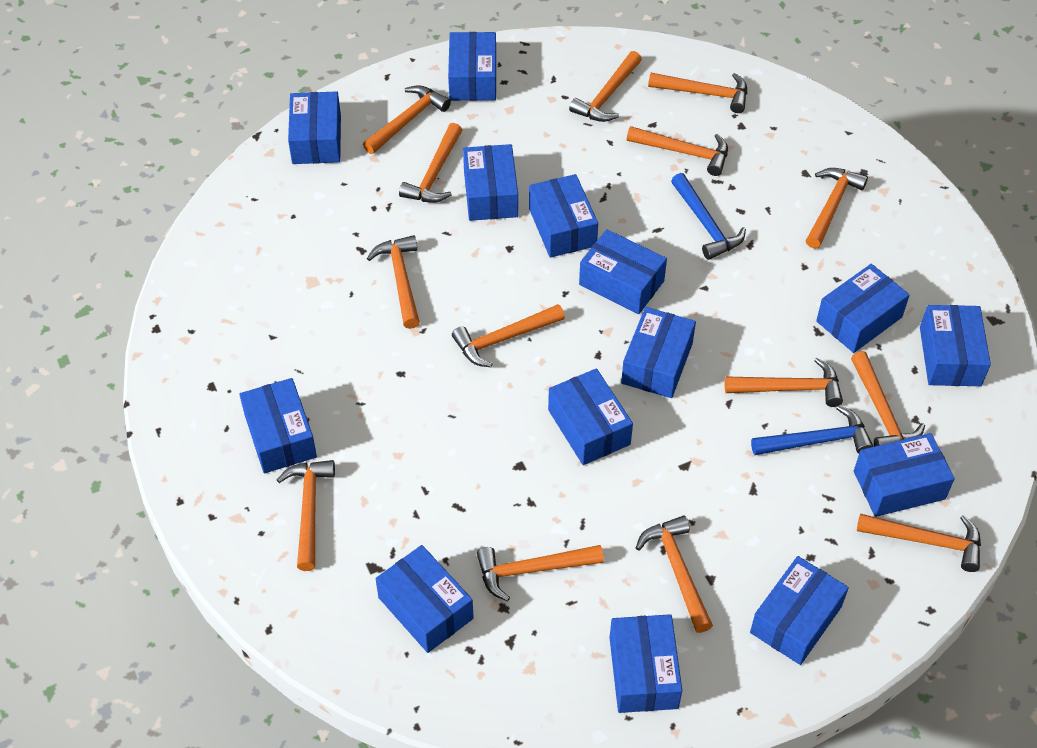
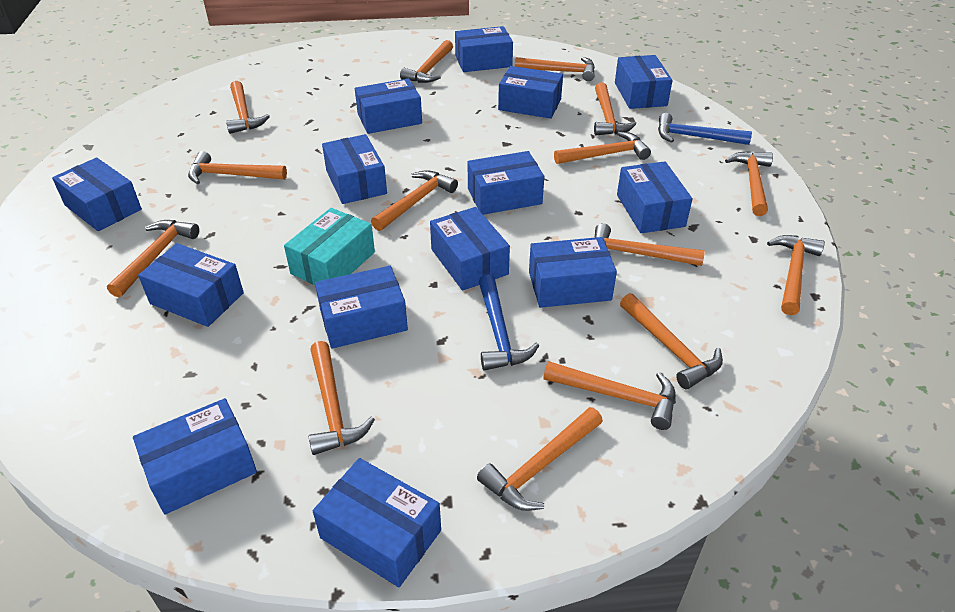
orange hammer: [277,460,335,571] [363,85,451,154] [367,235,420,329] [399,123,462,203] [452,304,565,367] [477,545,604,601] [569,51,642,122] [627,126,728,176] [636,515,713,633] [648,73,747,113] [725,358,843,407] [806,168,868,249] [851,351,925,447] [857,514,981,572] = 14 -> [107,220,199,297] [188,151,287,184] [226,81,270,134] [309,341,375,455] [371,170,458,231] [400,40,453,83] [477,407,603,511] [515,57,595,81] [544,361,676,430] [554,132,651,164] [594,83,636,135] [595,223,705,266] [620,293,723,389] [725,151,773,216] [767,235,825,315] = 15
turquoise box: none = 0 -> [284,208,375,285] = 1

